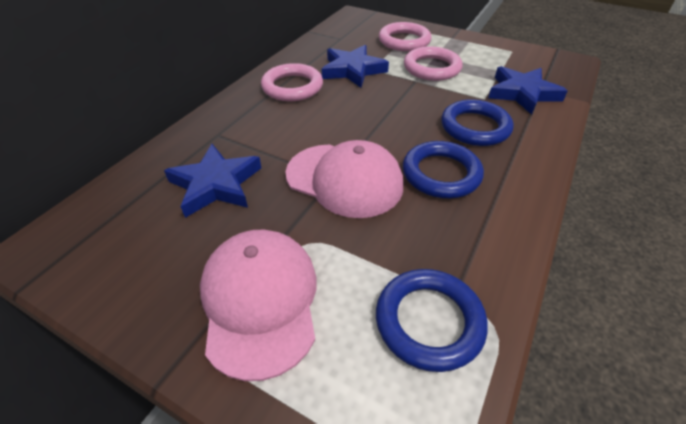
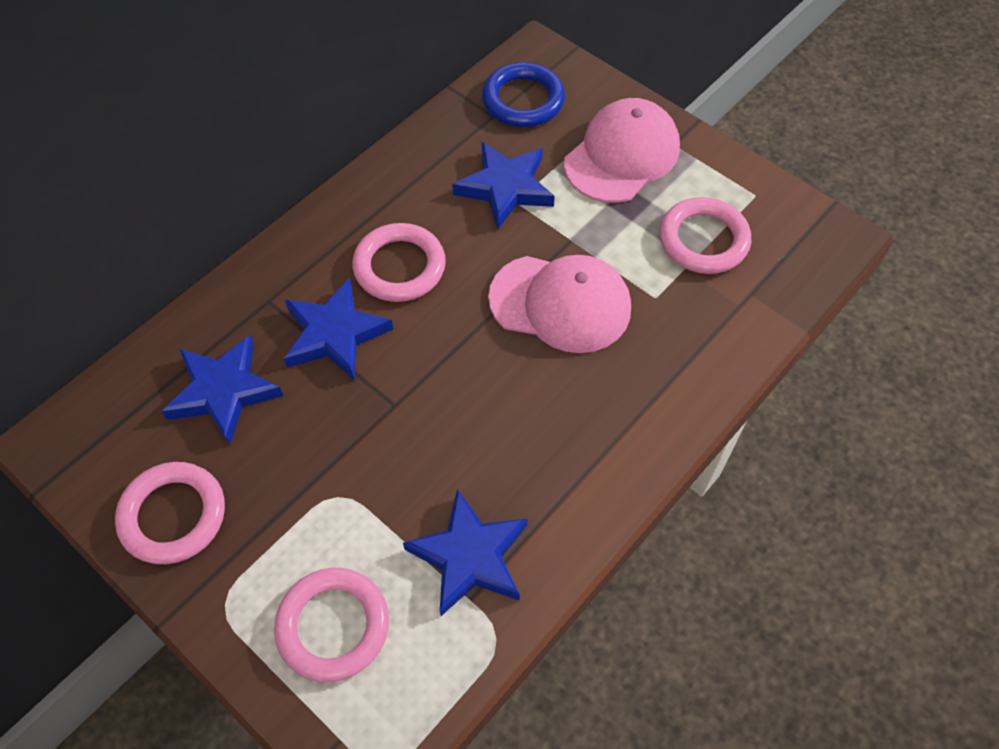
blue ring: [376,269,488,372] [403,141,484,198] [441,99,514,146] = 3 -> [482,62,565,127] = 1
blue star: [164,144,261,218] [322,45,389,88] [488,66,568,115] = 3 -> [161,335,283,444] [284,278,393,381] [403,489,528,616] [452,141,555,229] = 4
pink ring: [261,63,323,101] [379,22,432,51] [404,46,463,81] = 3 -> [115,462,225,564] [274,568,389,682] [352,223,446,302] [660,197,751,274] = 4

